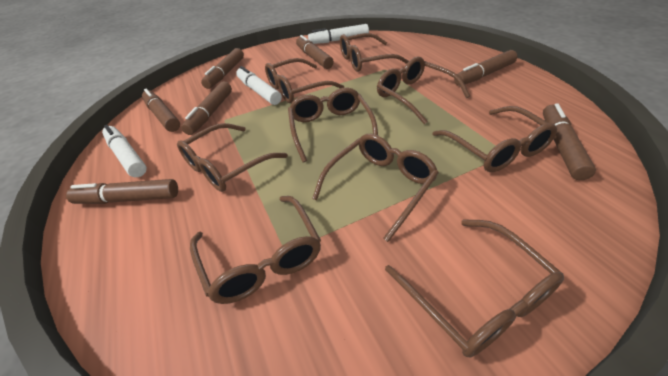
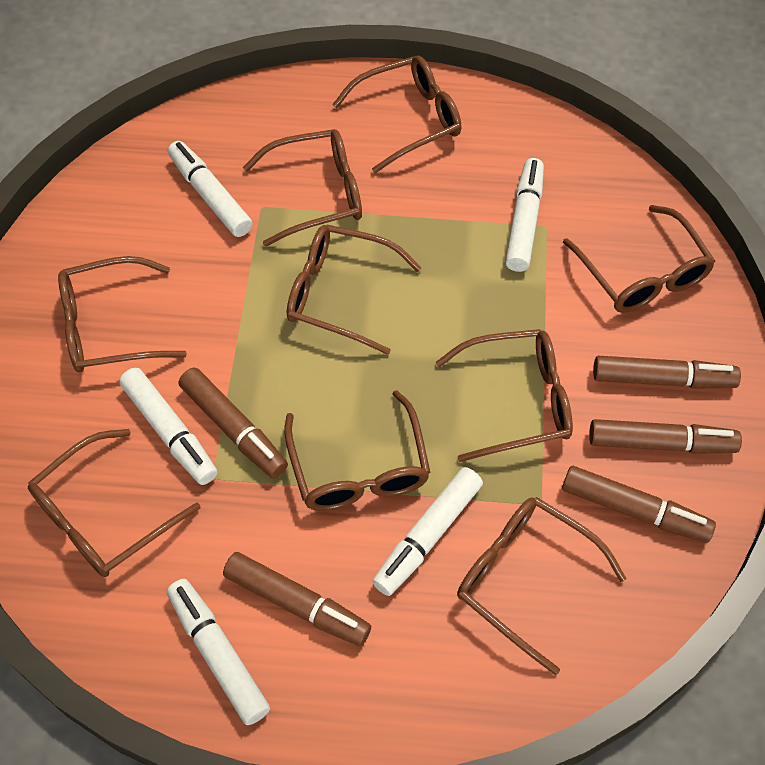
brown marker: [66,179,178,204] [142,89,180,132] [181,81,232,135] [201,48,244,89] [296,35,334,69] [454,50,517,86] [543,103,596,180] = 7 -> [179,368,288,479] [223,552,371,646] [562,466,716,543] [589,419,742,454] [593,356,741,389] = 5
white marker: [102,125,147,177] [236,66,282,105] [308,24,369,44] = 3 -> [119,368,218,485] [167,579,270,725] [168,141,253,237] [372,467,483,596] [505,158,544,272] = 5

